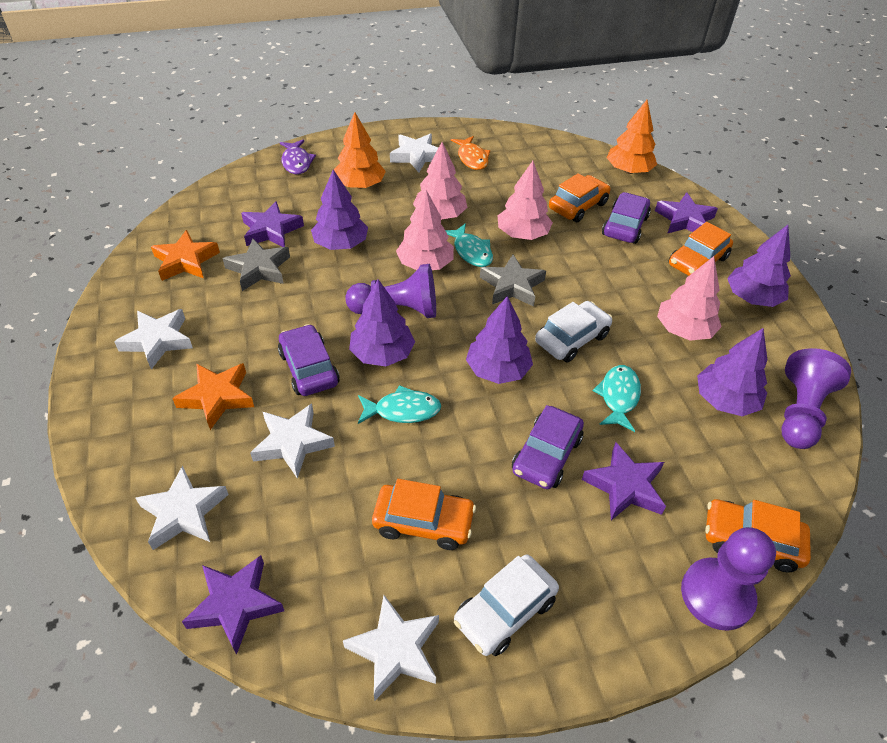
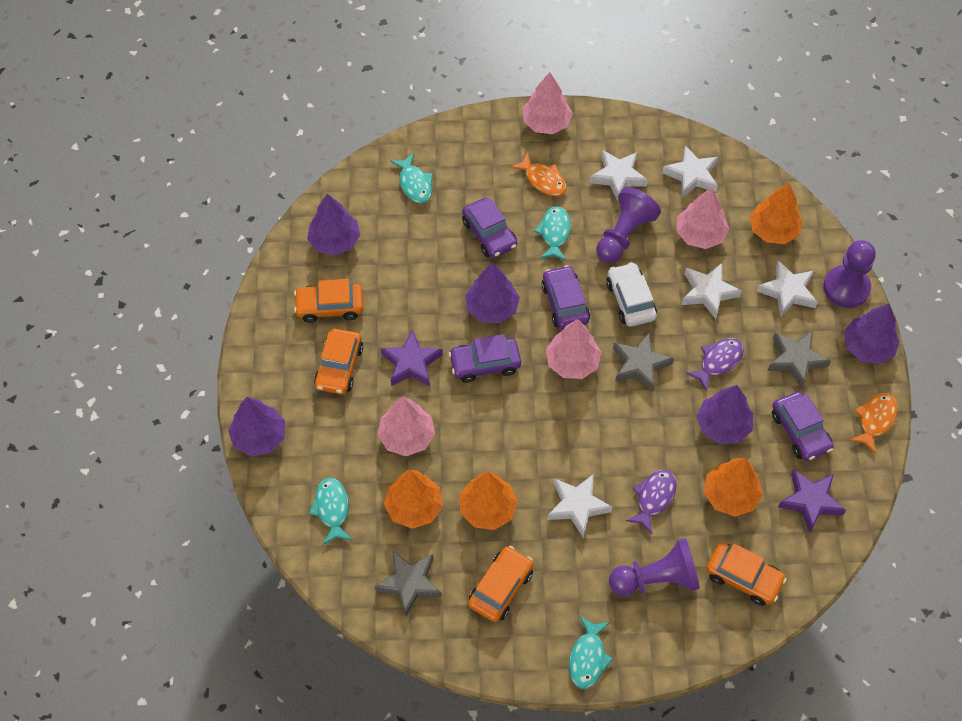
grey star: [222,239,290,291] [480,255,546,307] = 2 -> [374,551,442,617] [613,333,674,392] [767,331,831,388] = 3
orange fish: [451,136,490,170] = 1 -> [510,152,567,196] [849,393,897,454] = 2
orange star: [151,230,220,281] [172,363,254,430] = 2 -> none = 0
orange tree: [334,112,386,189] [607,100,657,174] = 2 -> [384,470,443,529] [459,472,518,530] [704,458,763,517] [750,183,803,244] = 4
purple car: [278,324,340,396] [512,405,584,489] [602,192,651,244] = 3 -> [448,334,521,383] [462,198,517,258] [541,265,590,330] [772,392,834,461] = 4
purple fish: [280,139,316,174] = 1 -> [626,469,677,534] [685,338,744,391] = 2
purple star: [182,555,284,655] [241,201,304,247] [582,442,666,520] [655,192,718,234] = 4 -> [381,330,443,387] [778,469,846,532] = 2
turquoise fish: [358,385,441,424] [445,223,493,267] [593,365,641,432] = 3 -> [309,478,352,545] [390,153,433,204] [534,206,571,261] [569,616,613,689] = 4
white car: [454,554,559,656] [535,301,612,362] = 2 -> [606,262,657,327] = 1

